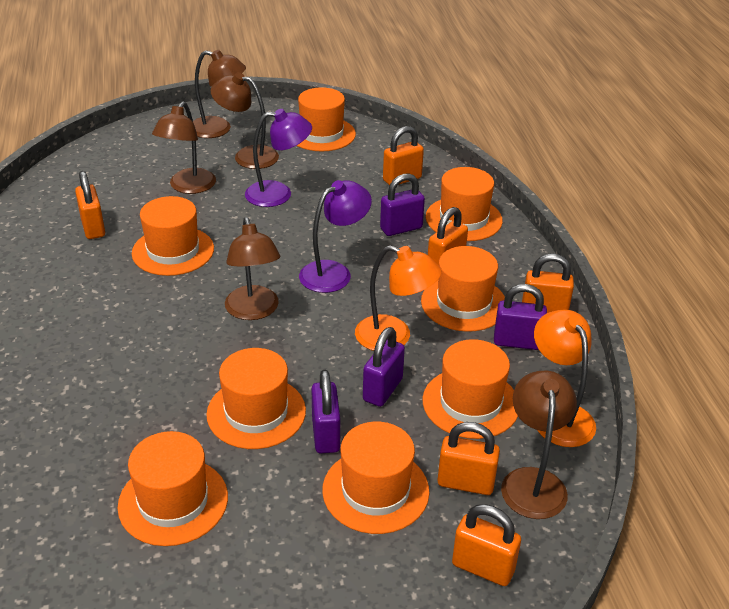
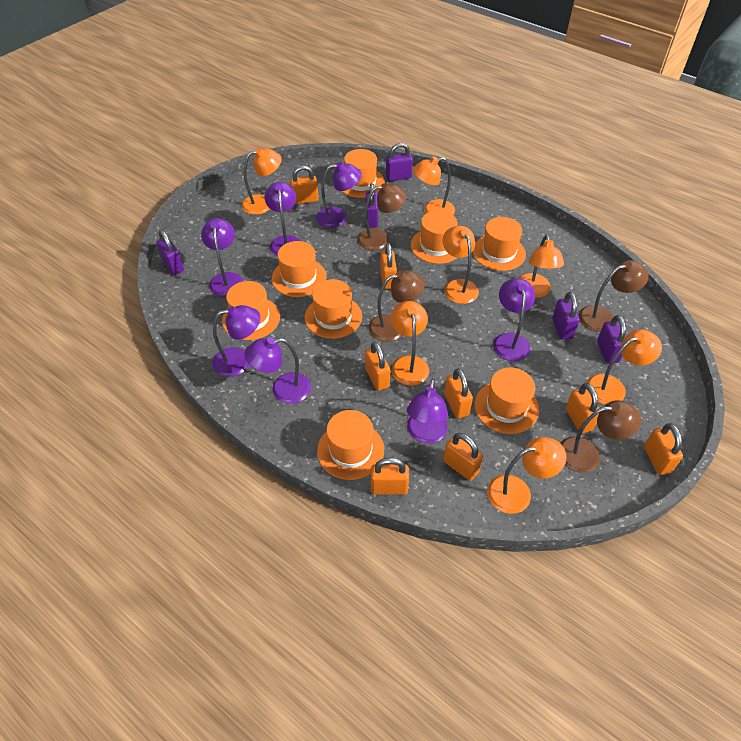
brown lamp: [152,101,216,194] [193,50,246,138] [211,72,279,169] [225,217,280,320] [501,371,577,519] = 5 -> [357,183,407,250] [368,270,425,342] [560,400,641,473] [579,260,649,332] = 4
orange lamp: [355,245,442,351] [534,309,596,447] = 2 -> [242,148,282,215] [391,301,429,385] [413,156,455,215] [442,226,479,304] [487,437,566,514] [519,234,564,298] [587,329,662,405] = 7
orange padlock: [75,171,105,239] [383,126,424,186] [428,207,468,265] [438,422,500,495] [452,504,521,586] [522,254,574,313] = 6 -> [290,166,319,204] [365,342,390,391] [371,457,409,495] [380,243,397,289] [443,433,483,480] [444,368,473,418] [566,383,599,433] [644,423,683,475] = 8
purple lamp: [245,109,312,207] [299,180,372,293] = 2 -> [201,218,243,297] [212,305,260,377] [245,337,311,404] [265,182,301,256] [316,162,362,228] [407,379,448,444] [493,278,535,361] = 7
purple padlock: [311,369,340,453] [363,327,405,407] [380,173,425,236] [494,284,547,350] = 4 -> [156,230,184,275] [366,183,378,227] [386,143,413,181] [552,292,580,340] [597,315,626,364] = 5

